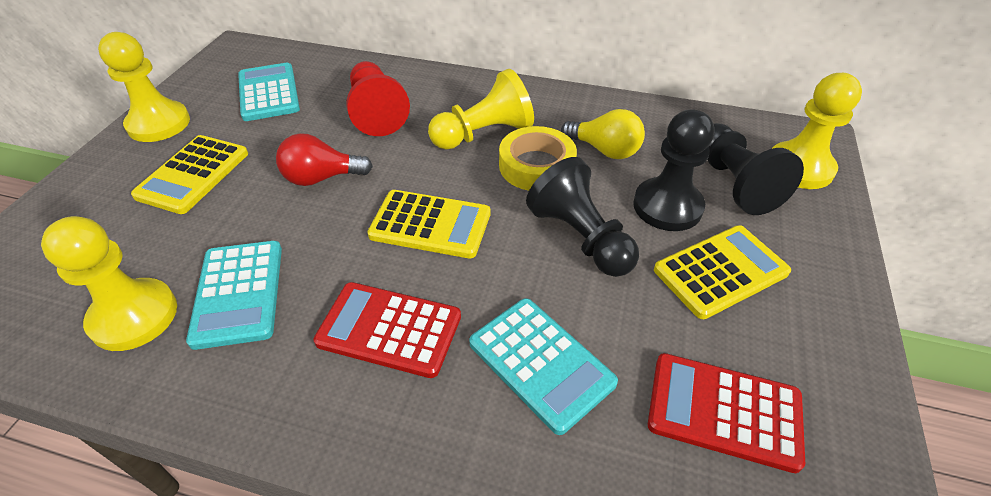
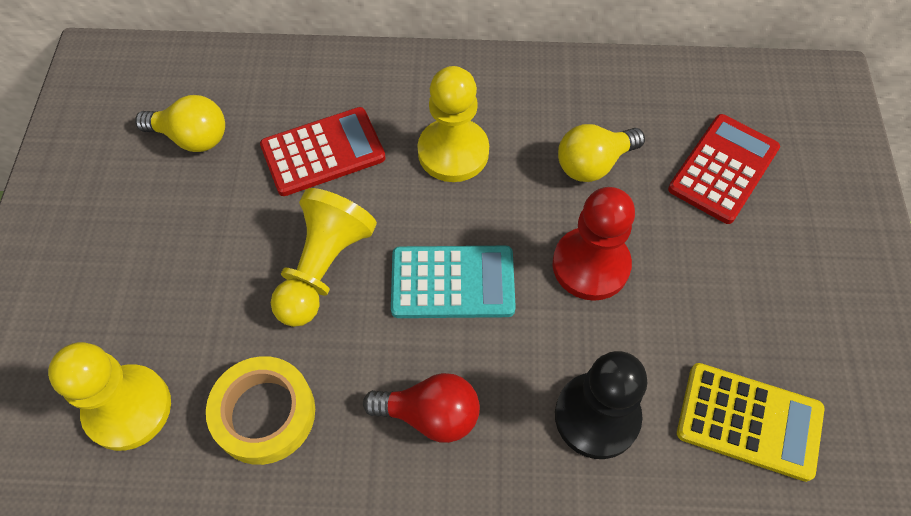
black pawn: [526,157,639,277] [633,109,714,231] [707,123,804,215] = 3 -> [555,351,647,459] = 1
turquoise calculator: [186,241,282,350] [238,63,300,121] [469,298,618,435] = 3 -> [391,246,516,318] = 1
yellow calculator: [131,135,248,214] [368,190,491,258] [654,225,791,319] = 3 -> [677,363,824,482] = 1
yellow light bulb: [561,109,645,159] = 1 -> [135,95,225,152] [558,124,645,182] = 2
yellow pawn: [41,216,177,351] [98,32,190,142] [428,69,534,149] [772,73,862,189] = 4 -> [48,342,171,451] [271,188,377,327] [418,66,489,182] = 3

